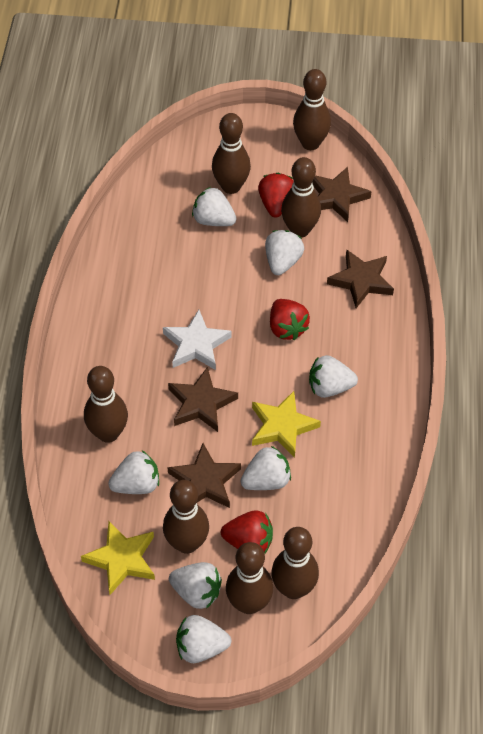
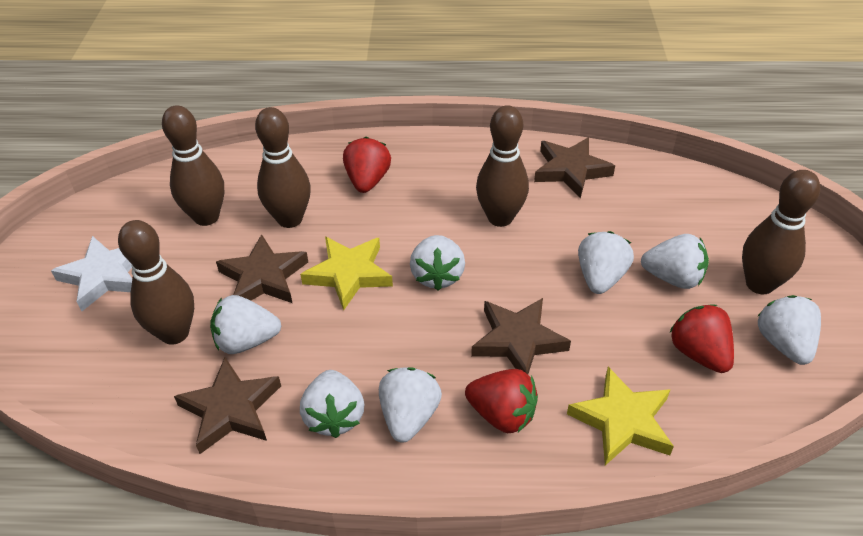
brown bowling pin: [84,366,128,443] [163,480,209,554] [212,113,251,194] [226,542,273,614] [271,527,319,599] [281,157,321,238] [293,69,331,150] = 7 -> [118,220,194,345] [162,105,224,226] [255,107,311,228] [476,105,529,227] [742,170,820,294] = 5

